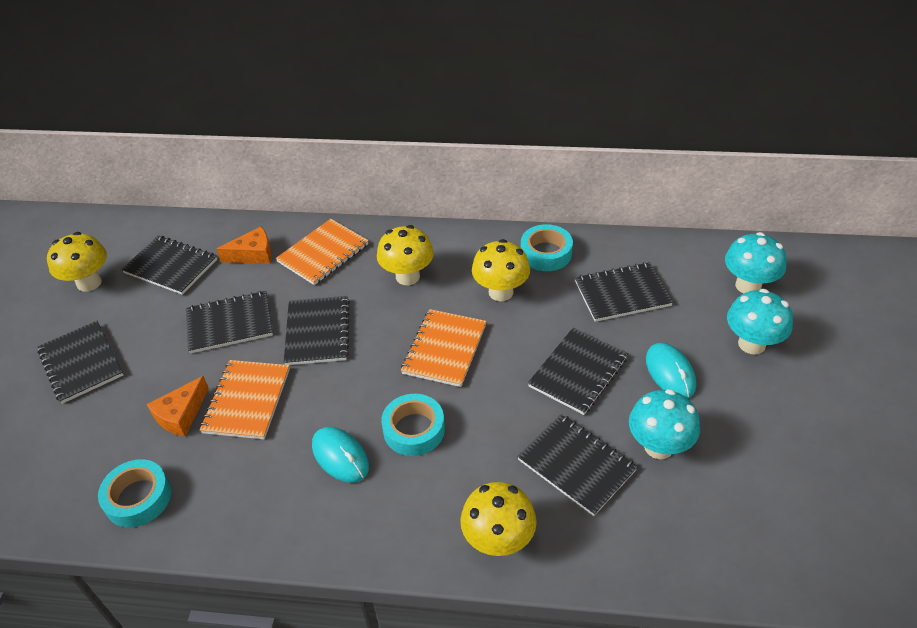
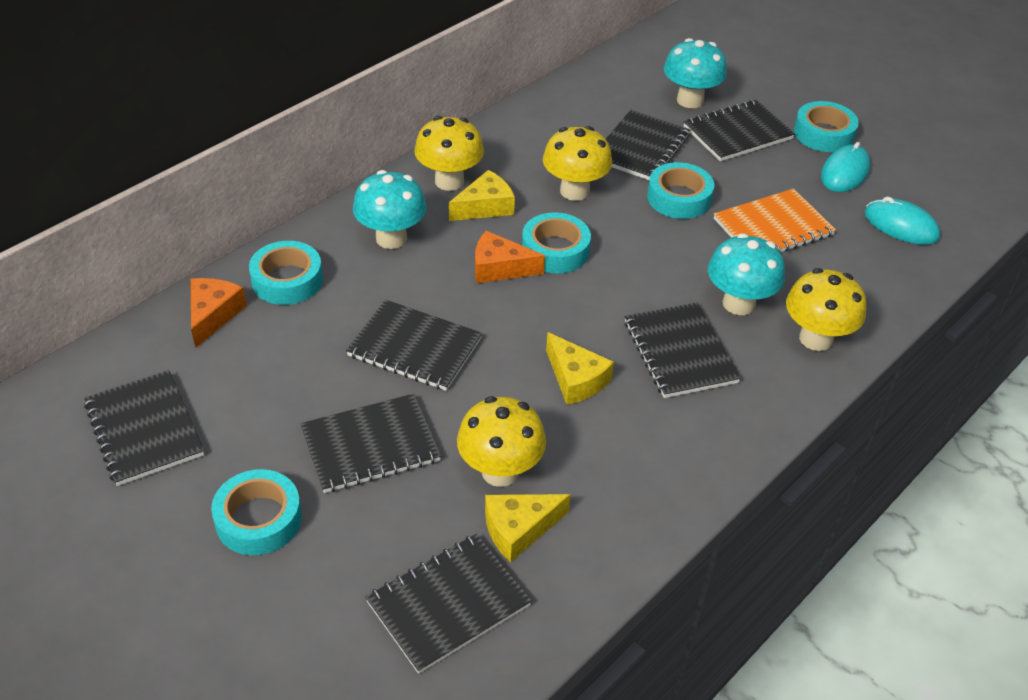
orange notebook: [200,360,290,439] [276,219,369,285] [401,309,487,387] = 3 -> [714,189,836,252] = 1
turquoise tape: [98,459,171,528] [381,394,445,456] [521,224,573,271] = 3 -> [211,469,302,555] [249,241,323,305] [522,212,591,274] [647,162,714,219] [794,101,859,152] = 5
yellow cheese: none = 0 -> [449,170,515,221] [485,494,571,562] [546,332,614,405] = 3

